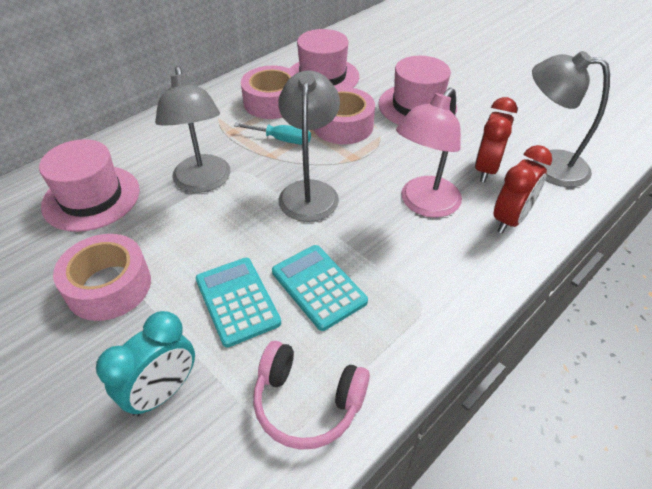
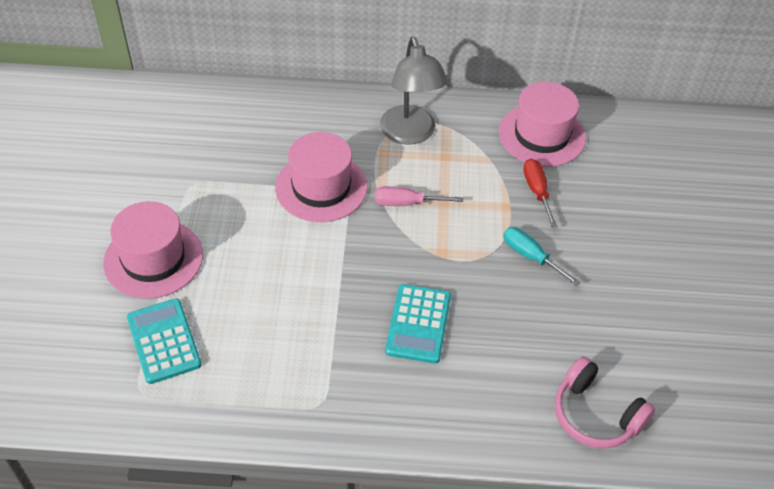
grey lamp: [155,66,230,193] [278,70,340,222] [532,51,610,187] = 3 -> [380,37,448,145] = 1
pink lamp: [396,88,462,217] = 1 -> none = 0
pink screwdriver: none = 0 -> [375,186,463,206] = 1
pink tape: [53,234,151,321] [241,66,296,119] [314,87,375,144] = 3 -> none = 0
red clock: [475,97,517,183] [493,145,552,234] = 2 -> none = 0
red screwdriver: none = 0 -> [523,159,558,228] = 1
turquoise clock: [96,311,195,417] = 1 -> none = 0

